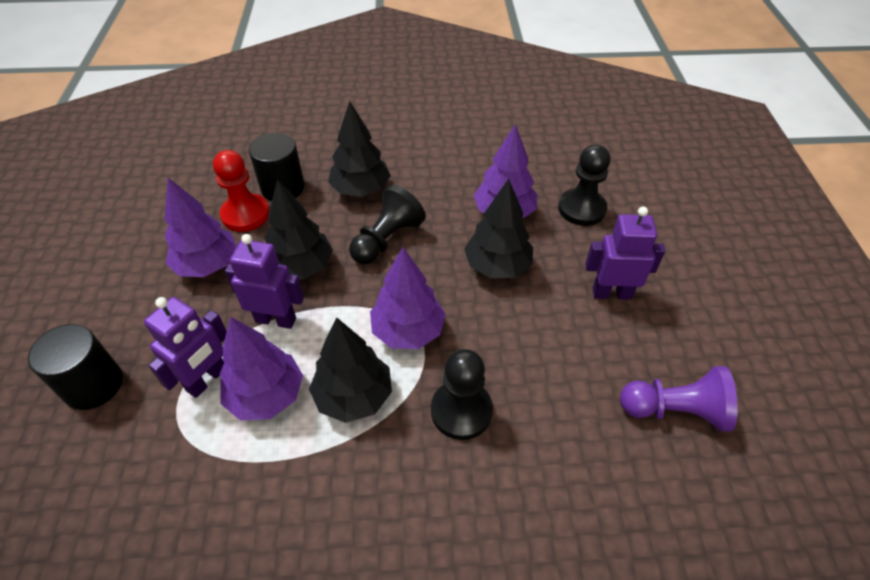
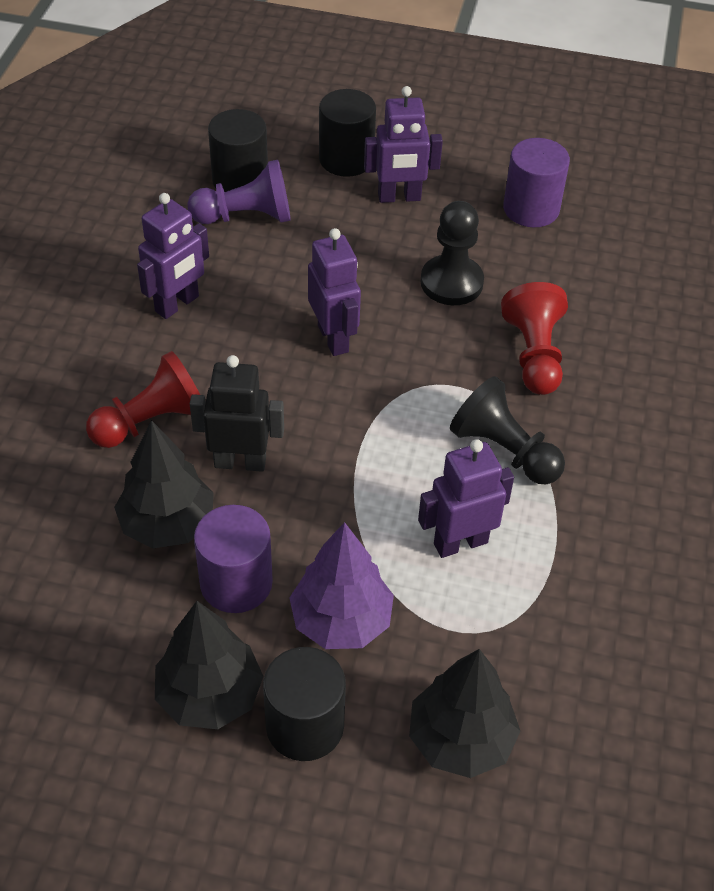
black cylinder: [28,324,122,410] [249,133,305,201] = 2 -> [208,109,268,192] [263,647,346,761] [319,89,376,177] = 3
black pawn: [349,185,426,264] [431,349,493,440] [558,144,611,226] = 3 -> [421,201,484,305] [450,376,565,484] = 2
black robot: none = 0 -> [190,355,284,472] = 1
black tree: [264,180,333,279] [309,317,392,423] [328,101,391,197] [464,179,533,278] = 4 -> [114,420,214,548] [155,601,264,729] [409,649,520,778] = 3
purple cylinder: none = 0 -> [194,505,273,613] [503,138,570,227] = 2
purple robot: [144,297,227,398] [225,234,304,329] [585,206,665,300] = 3 -> [137,193,209,319] [308,228,361,356] [364,86,443,203] [418,439,514,558] = 4
purple tree: [165,178,237,277] [220,317,303,420] [370,247,446,349] [473,124,537,218] = 4 -> [290,522,394,649] = 1
red pawn: [213,150,270,232] = 1 -> [86,351,200,448] [501,282,568,395] = 2

